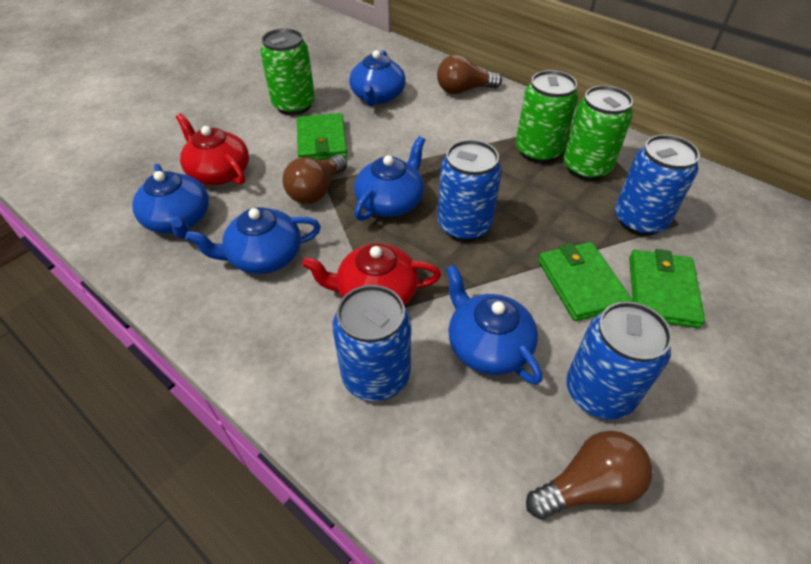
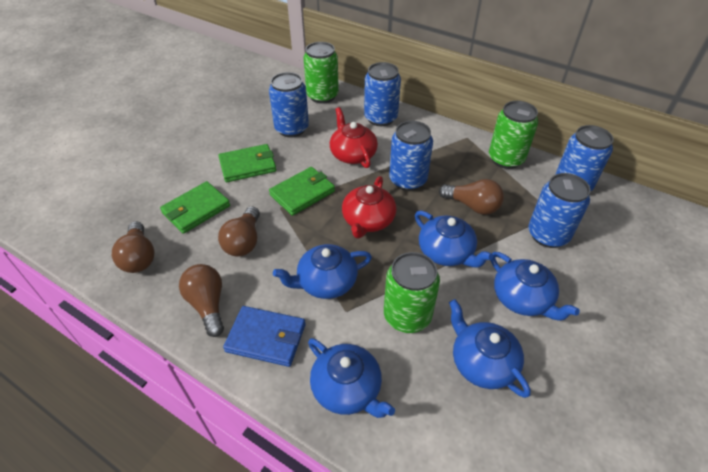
blue can: [332,285,411,401] [438,140,502,241] [566,301,672,420] [615,135,700,236] = 4 -> [269,72,309,138] [364,62,401,126] [389,121,433,191] [528,173,591,248] [555,125,614,192] = 5
blue wallet: none = 0 -> [223,306,306,367] = 1
brown light bulb: [282,154,347,204] [437,54,502,94] [526,431,652,520] = 3 -> [112,221,155,273] [179,264,224,337] [218,206,260,256] [439,179,504,215] = 4

